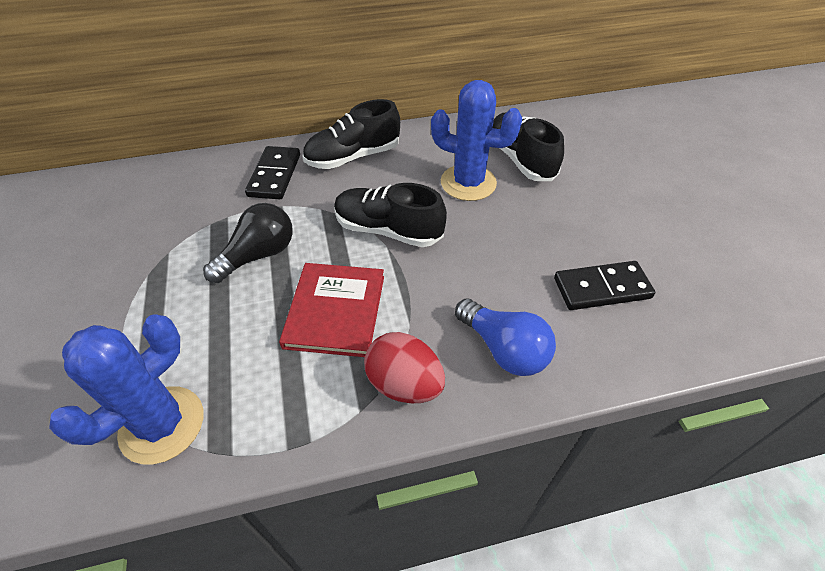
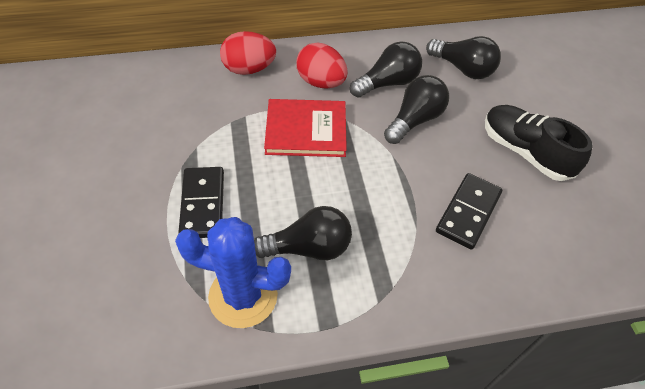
black light bulb: [203,203,293,283] = 1 -> [254,206,352,260] [350,41,422,98] [384,75,449,144] [426,36,501,79] = 4
black shoe: [302,99,400,169] [334,183,447,247] [493,113,564,181] = 3 -> [485,105,593,181] = 1
blue cactus: [49,314,203,464] [431,80,523,201] = 2 -> [175,217,291,328] = 1
blue light bulb: [455,299,556,376] = 1 -> none = 0
red egg: [364,332,445,403] = 1 -> [220,31,276,75] [296,43,348,89] = 2

